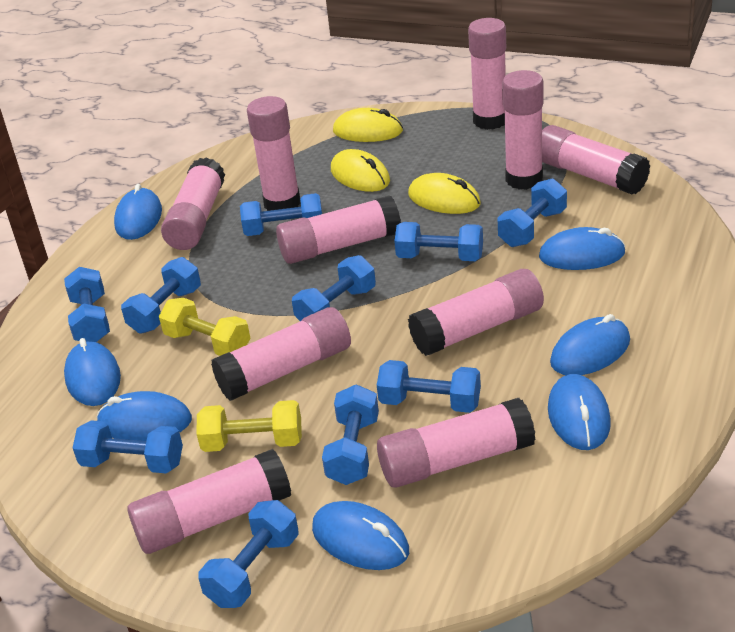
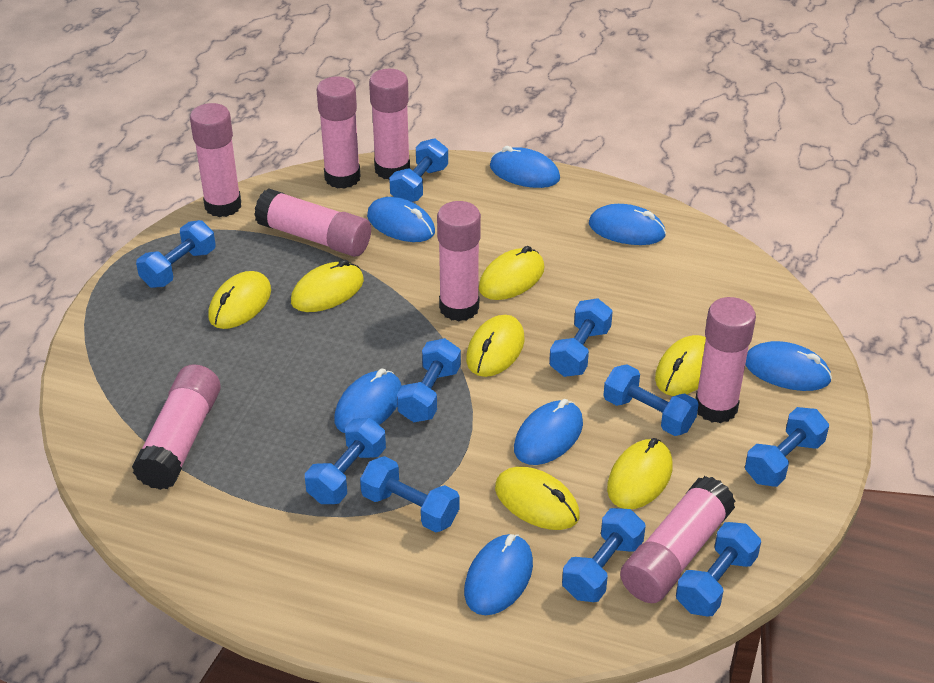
pink glue stick: [127,449,291,554] [161,157,225,250] [211,307,351,401] [247,96,301,211] [276,195,401,264] [377,398,536,488] [408,269,544,356] [468,18,506,130] [502,70,544,190] [542,125,650,194] = 10 -> [132,364,221,490] [190,103,241,217] [254,188,371,257] [317,76,360,189] [369,69,410,179] [437,201,481,321] [620,476,735,603] [695,297,756,423] = 8
yellow dumbbell: [159,298,250,356] [197,400,302,452] = 2 -> none = 0
yellow mouse: [331,149,390,192] [333,108,403,142] [408,173,481,214] = 3 -> [208,271,271,329] [291,260,364,312] [466,315,525,377] [479,246,544,300] [495,467,579,530] [607,438,673,509] [655,335,706,396] = 7

